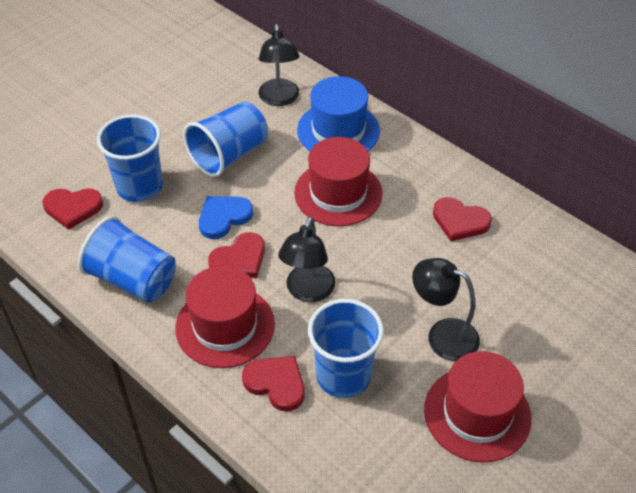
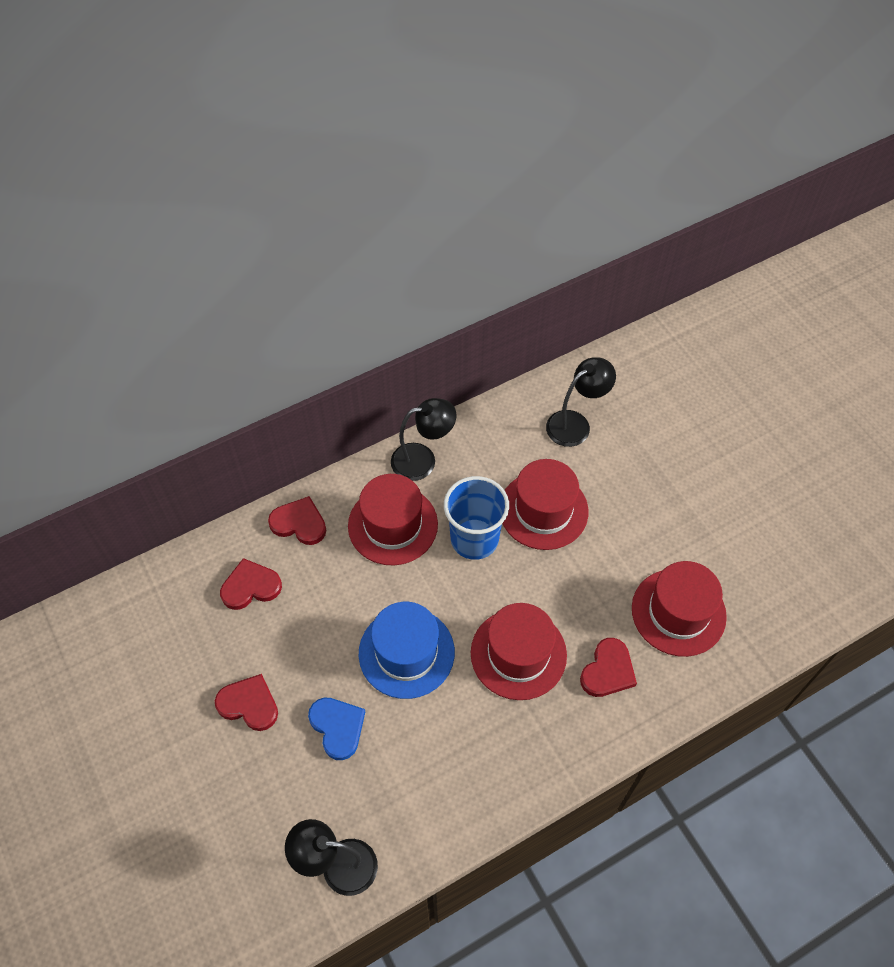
blue cup: [78,216,176,303] [97,114,163,202] [183,101,268,177] [308,299,384,398] = 4 -> [444,476,509,560] = 1
red hat: [175,266,275,368] [294,137,383,226] [424,351,531,463] = 3 -> [348,474,438,565] [471,603,567,700] [502,459,588,550] [632,561,727,657] = 4

